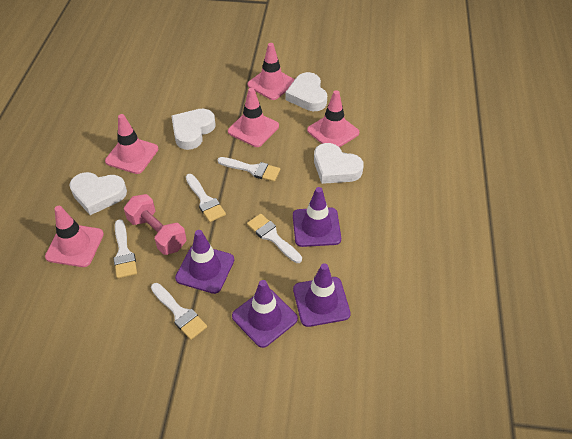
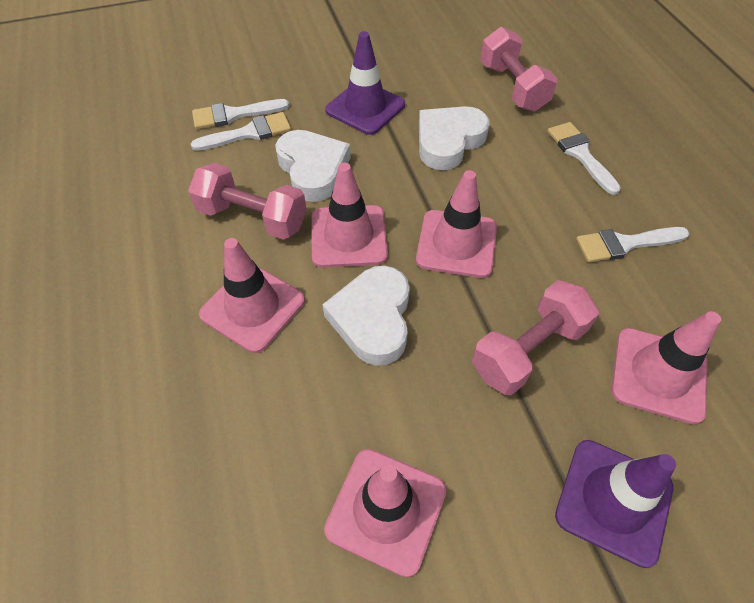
pink dumbbell: [124,194,187,255] = 1 -> [188,163,307,240] [472,280,599,395] [480,27,558,112] = 3
purple traffic cone: [175,230,234,294] [232,280,298,348] [293,187,341,247] [293,263,351,327] = 4 -> [325,31,405,135] [555,440,676,568] = 2
white brush: [113,219,137,278] [151,283,207,340] [186,174,226,222] [217,157,280,182] [247,214,302,263] = 5 -> [191,112,291,151] [192,99,289,129] [547,122,621,195] [576,227,689,262] = 4
white heart: [69,172,127,215] [171,109,216,150] [285,72,327,111] [314,143,364,184] = 4 -> [275,130,351,202] [322,266,410,366] [419,106,489,170] = 3

